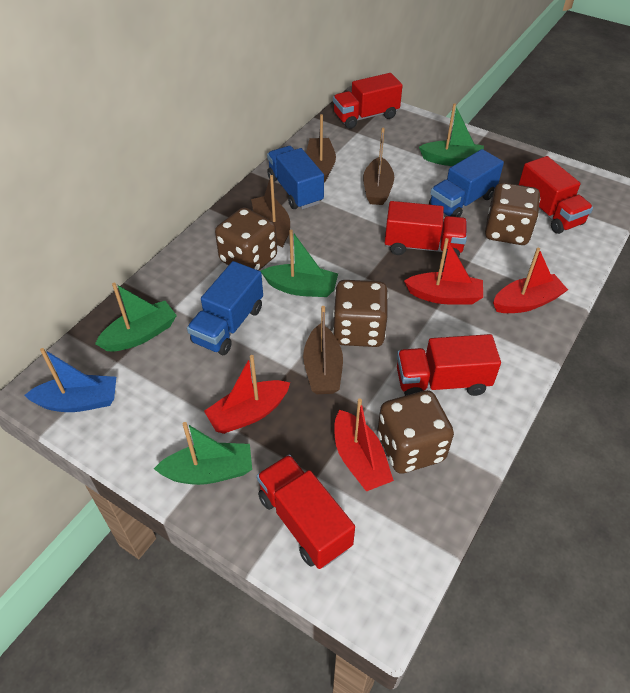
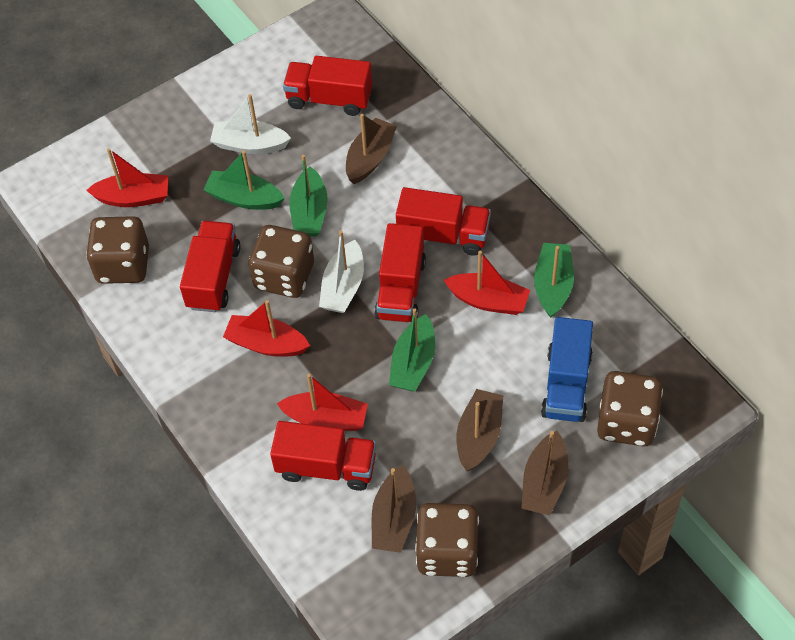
blue boat: [24,348,116,412] = 1 -> none = 0
blue truck: [187,261,263,355] [267,146,324,209] [429,149,504,217] = 3 -> [541,317,593,422] = 1
white boat: none = 0 -> [210,94,291,154] [319,230,364,313] = 2

